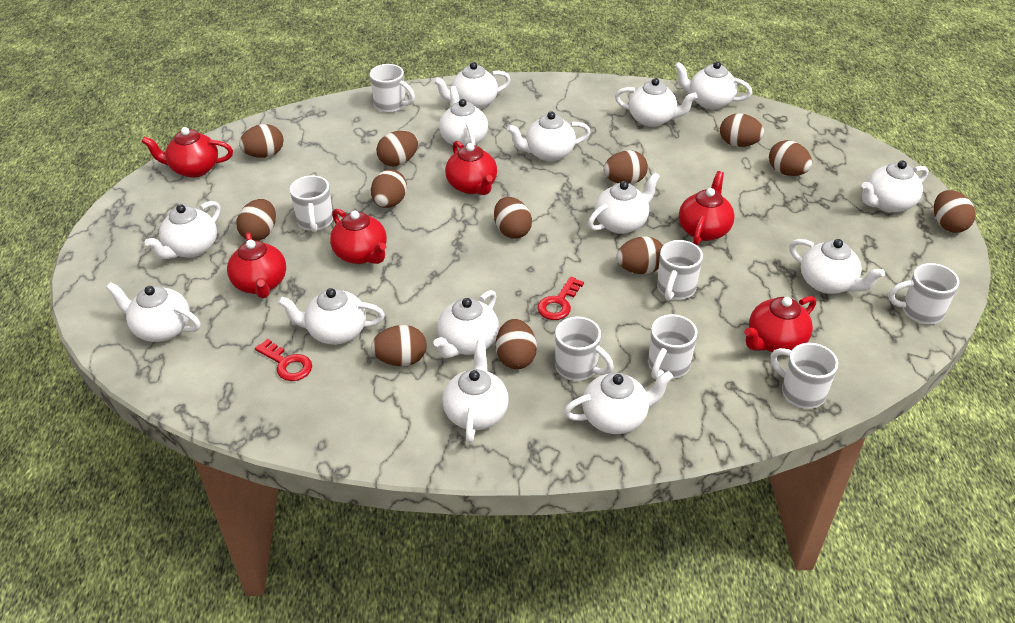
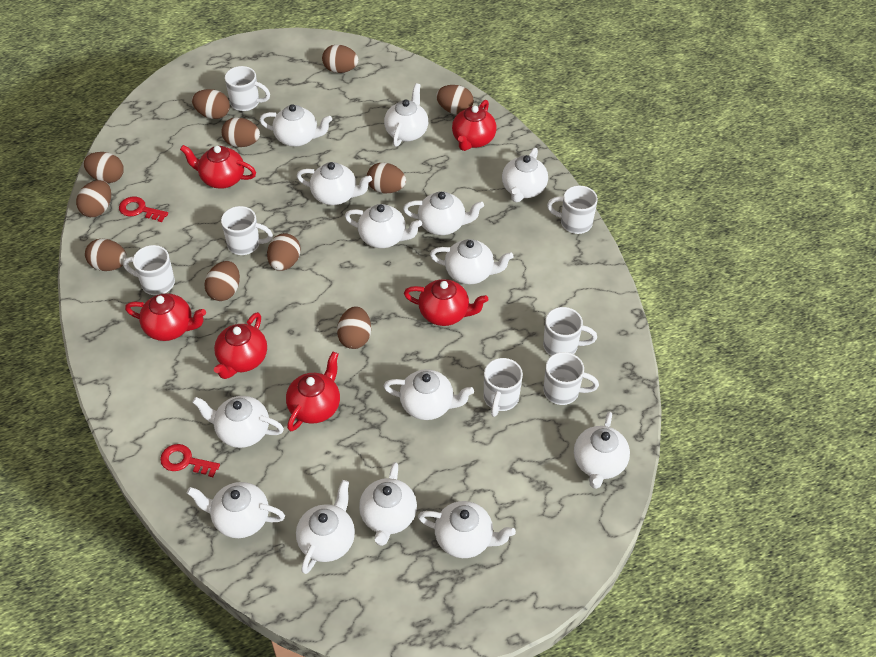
brown egg: [236,199,276,241] [239,124,283,158] [371,170,407,208] [371,325,427,366] [376,131,418,167] [494,197,532,239] [496,319,537,369] [603,150,648,184] [616,236,663,274] [720,113,764,147] [769,140,812,176] [934,190,976,232] = 12 -> [76,180,111,217] [84,152,124,183] [85,239,127,271] [192,89,230,119] [204,261,240,301] [222,117,260,147] [267,233,301,271] [322,45,359,73] [337,307,371,349] [367,163,406,193] [436,85,474,114] = 11

